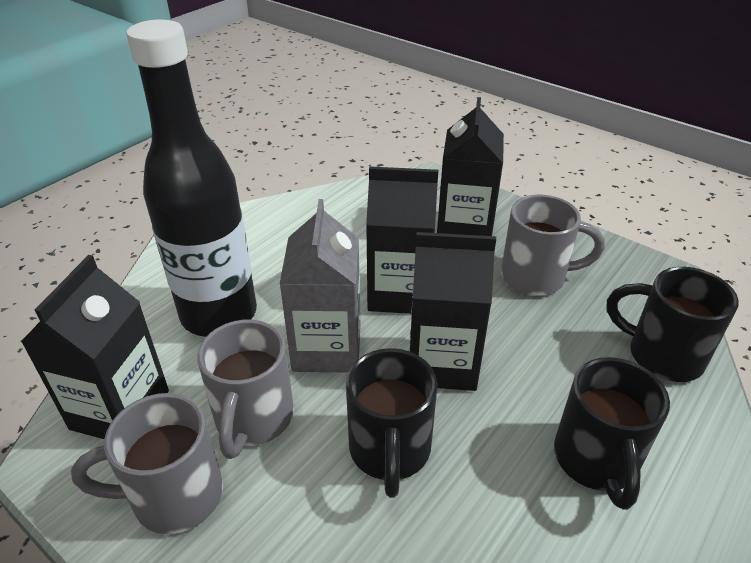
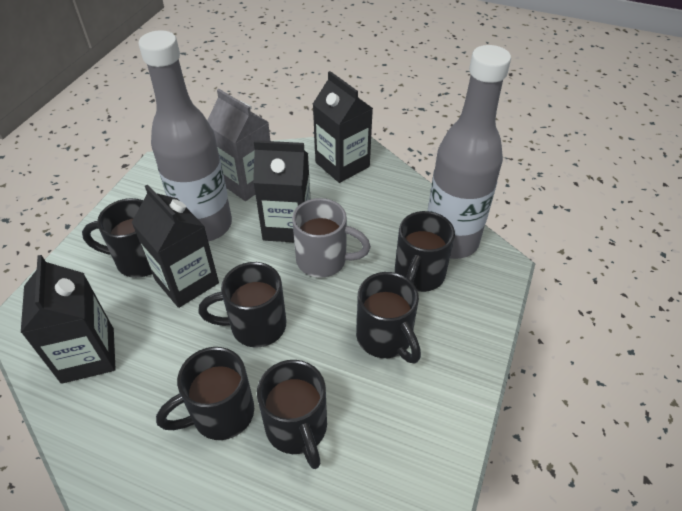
black bottle: [126,19,257,337] = 1 -> none = 0
black mug: [346,348,437,498] [554,357,670,510] [607,267,739,382] = 3 -> [82,198,152,278] [156,347,254,440] [198,262,286,347] [257,360,327,469] [356,272,421,364] [395,211,455,292] = 6
grey bottle: none = 0 -> [138,30,232,241] [428,45,511,259] = 2
grey mug: [71,393,223,534] [197,320,294,459] [501,195,605,296] = 3 -> [292,198,371,278] = 1

